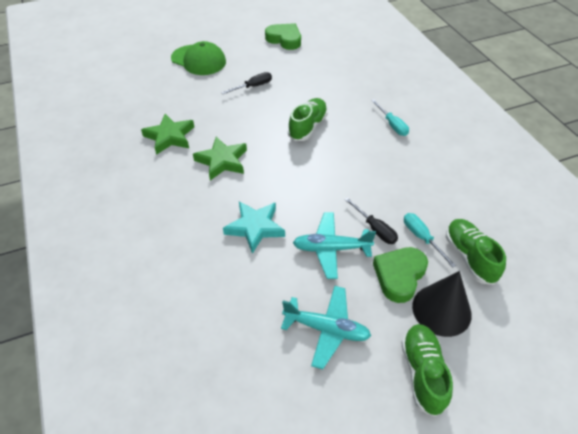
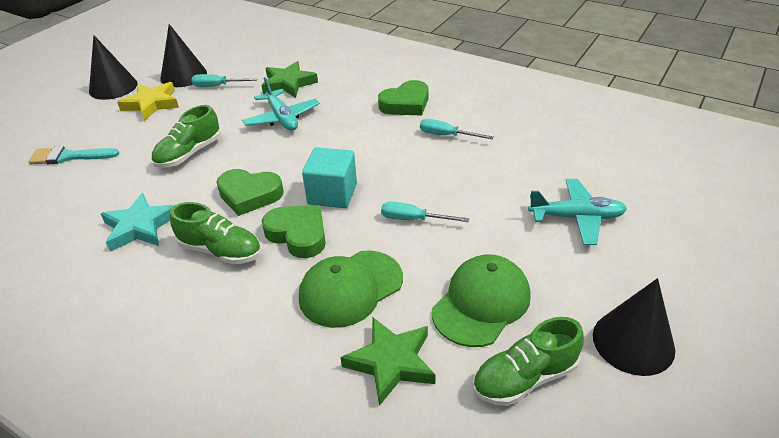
black cone: [412,271,472,337] = 1 -> [89,35,138,100] [161,24,207,87] [593,278,675,376] = 3
black screwdriver: [221,72,272,94] [344,197,398,244] = 2 -> none = 0
green cap: [171,41,226,75] = 1 -> [299,250,403,328] [432,254,531,347] = 2
green heart: [265,23,301,50] [373,247,428,303] = 2 -> [216,169,284,216] [262,205,326,258] [378,80,428,116] = 3
turquoise brush: none = 0 -> [28,146,119,164] = 1
turquoise cube: none = 0 -> [302,147,357,208] = 1
turquoise screwdriver: [371,99,409,136] [404,213,456,267] = 2 -> [192,74,258,87] [381,202,469,222] [420,119,493,140] = 3
yellow star: none = 0 -> [117,82,179,121] = 1

